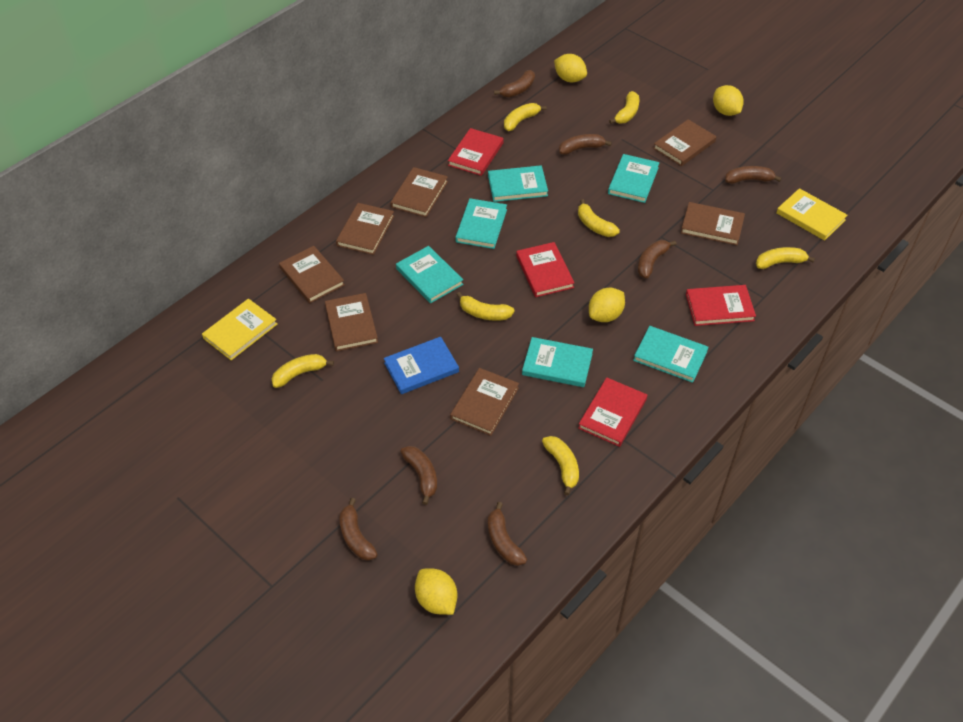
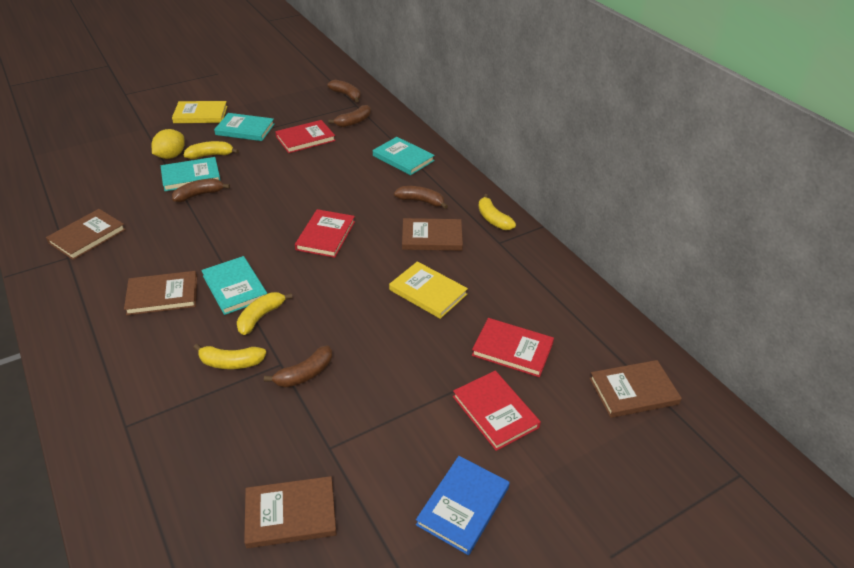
brown banana: [339,498,378,561] [400,446,437,505] [488,502,527,566] [494,70,535,97] [559,134,612,155] [638,240,676,278] [725,166,782,184] = 7 -> [172,178,230,202] [264,345,332,387] [327,80,361,102] [328,105,371,127] [394,186,448,209] = 5
brown book: [279,246,345,303] [325,293,378,351] [336,203,394,255] [391,167,448,217] [450,368,519,436] [653,119,716,166] [681,202,745,245] = 7 -> [46,209,126,260] [124,271,197,316] [244,476,337,549] [402,218,463,251] [589,360,682,418] = 5
turquoise book: [396,246,463,304] [455,198,507,249] [488,165,548,202] [522,337,593,387] [608,154,660,203] [633,326,708,383] = 6 -> [161,157,221,191] [201,256,267,315] [214,113,274,141] [373,137,435,175] = 4
yellow banana: [272,354,334,388] [456,292,515,321] [504,103,547,131] [542,436,579,495] [578,199,620,237] [609,91,639,124] [756,247,815,269] = 7 -> [184,141,239,159] [193,344,266,369] [237,292,293,335] [478,194,516,230] = 4
yellow lemon: [415,568,457,615] [554,54,587,82] [589,288,625,322] [713,85,744,116] = 4 -> [152,129,185,159] = 1

